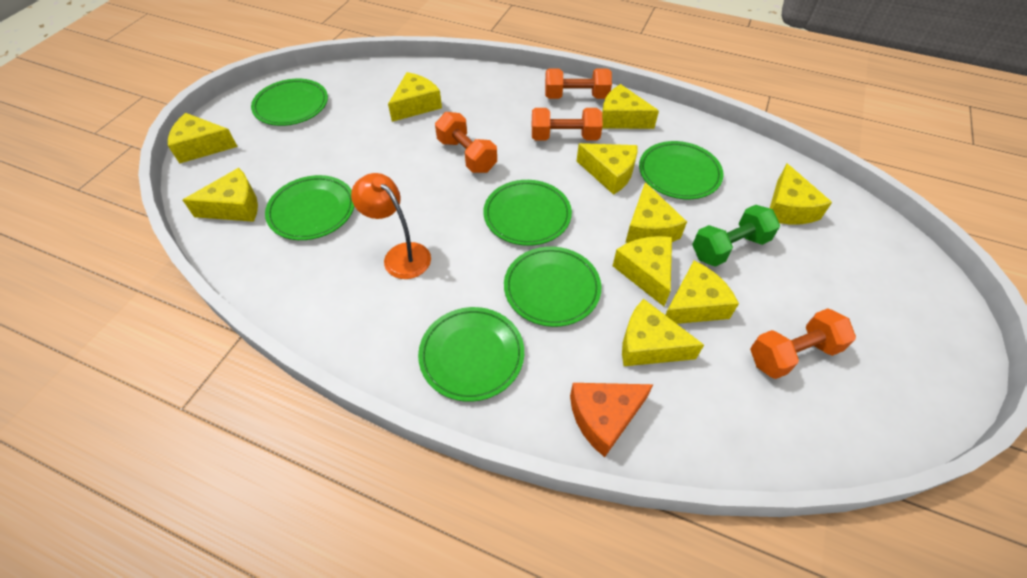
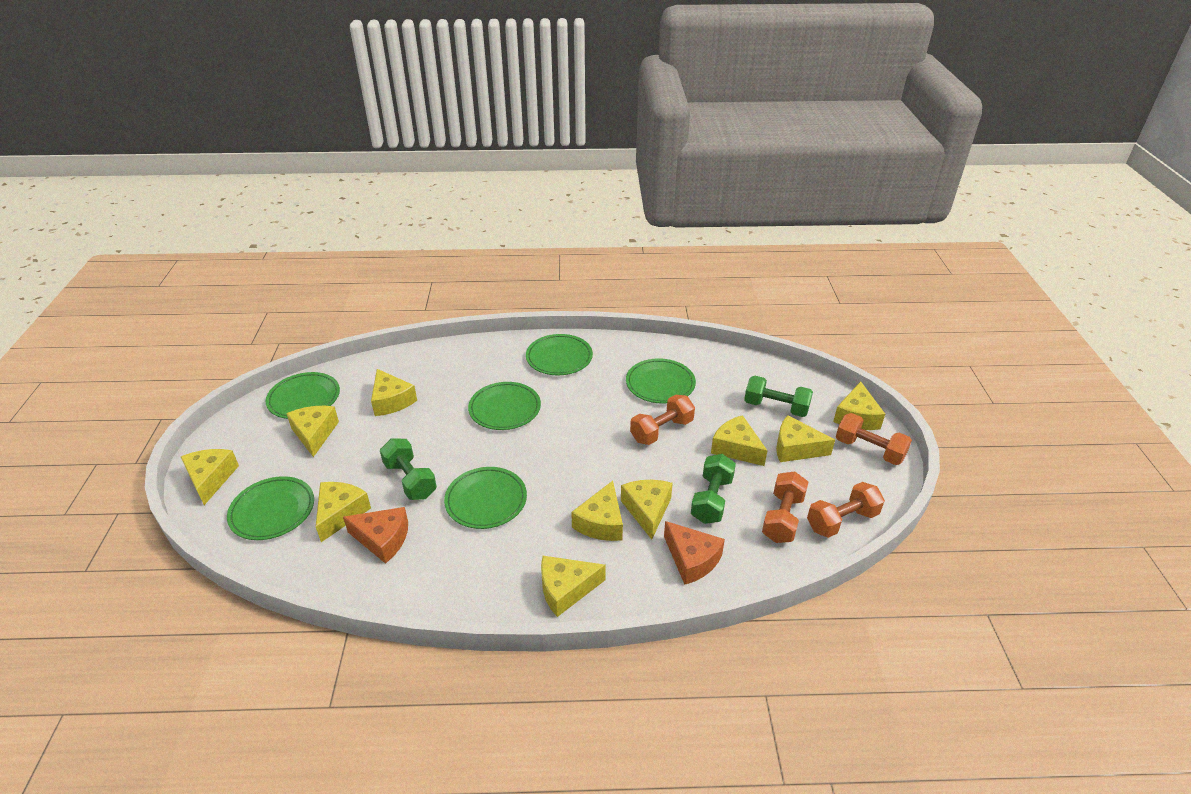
green dumbbell: [692,205,780,267] = 1 -> [380,438,437,500] [691,454,736,524] [744,376,813,417] = 3
orange cheese: [570,383,654,457] = 1 -> [343,507,408,564] [664,521,725,585] = 2
orange lamp: [351,173,431,279] = 1 -> none = 0

